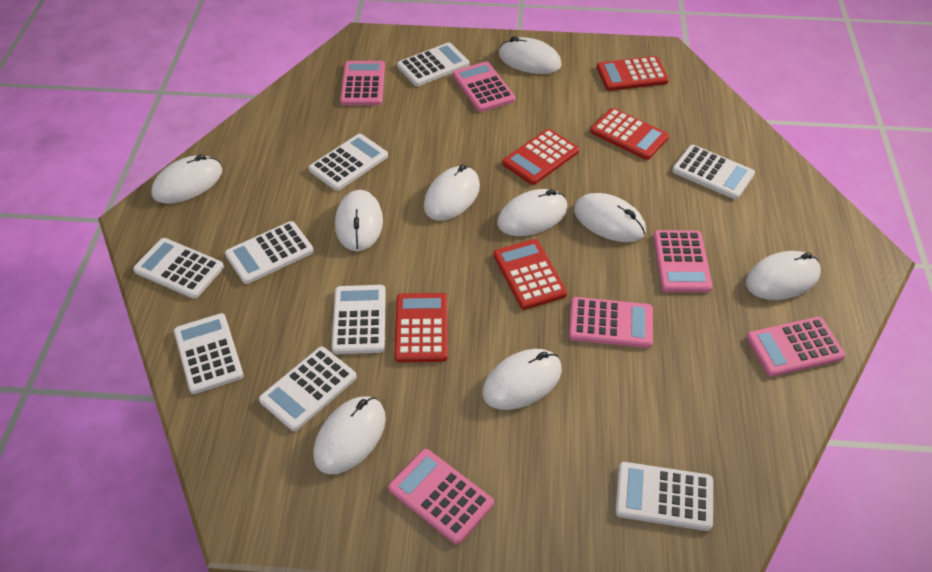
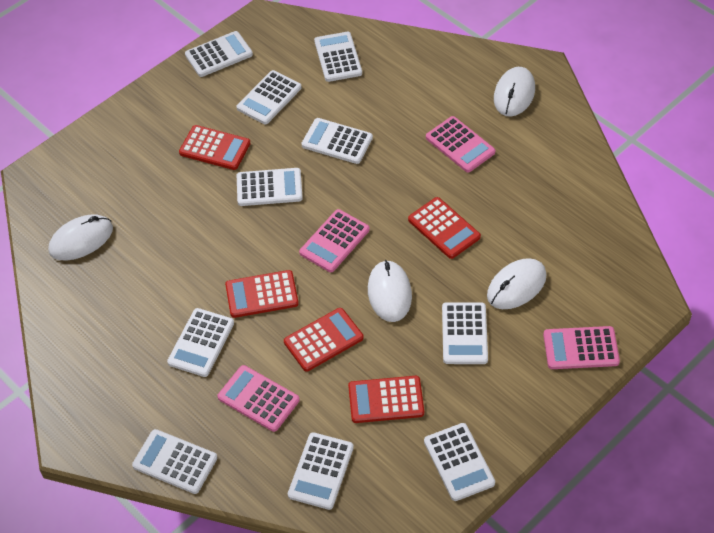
pink calculator: [340,61,385,105] [388,449,494,545] [453,62,515,112] [569,297,653,348] [653,230,712,292] [747,317,845,377] = 6 -> [218,365,300,432] [299,209,370,272] [426,116,495,172] [543,326,620,369] = 4
white calculator: [133,238,224,299] [174,313,244,394] [225,221,314,284] [259,347,357,431] [309,134,388,191] [332,285,386,354] [397,42,469,86] [615,462,713,531] [672,145,755,199] = 9 -> [132,429,217,494] [167,308,234,377] [185,31,253,77] [237,70,302,124] [237,168,303,206] [288,432,354,510] [301,118,373,164] [314,32,362,82] [424,423,495,501] [442,302,488,364] = 10
white mouse: [151,154,222,204] [313,396,386,474] [335,190,383,251] [424,164,480,221] [482,349,562,410] [497,189,567,236] [499,36,562,74] [574,193,646,242] [746,251,821,300] = 9 -> [48,214,113,260] [368,260,412,322] [487,258,547,309] [494,67,535,117] = 4

